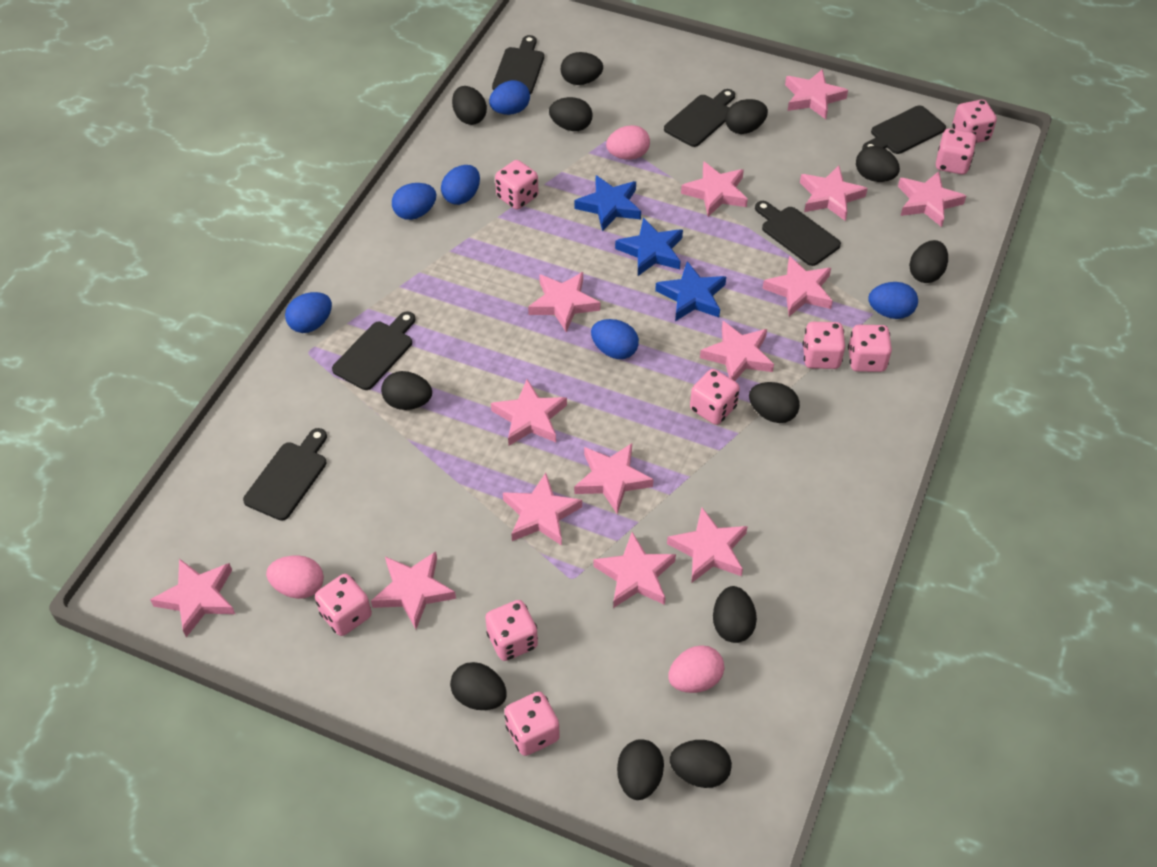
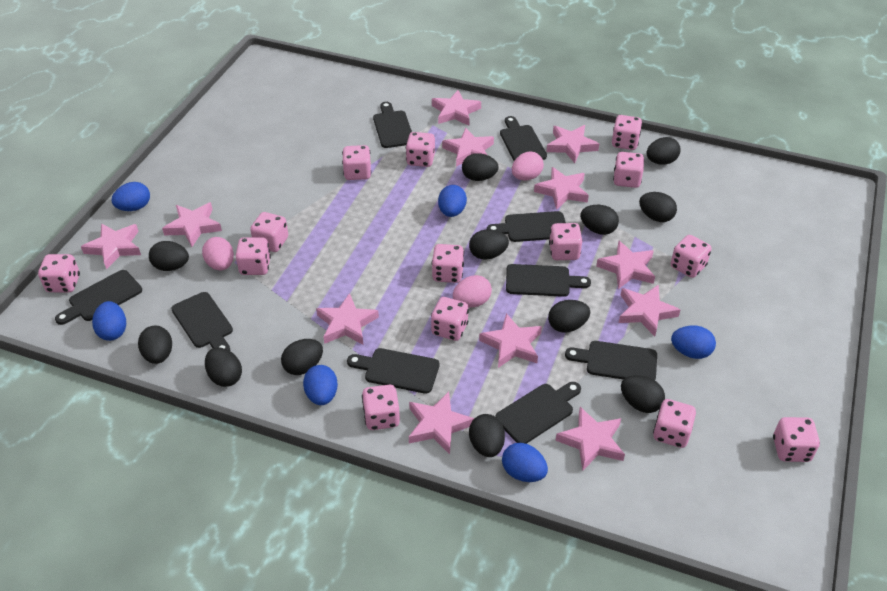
black cutting board: [243,428,327,521] [332,311,415,390] [492,35,544,95] [664,89,735,147] [755,201,841,266] [862,106,946,154] = 6 -> [55,270,142,325] [171,292,233,351] [347,348,440,394] [373,102,412,148] [487,211,566,242] [495,382,581,444] [500,116,547,161] [506,264,591,297] [565,341,657,380] = 9
blue star: [574,175,641,231] [615,218,683,276] [655,261,726,321] = 3 -> none = 0
pink dice: [315,574,372,636] [485,600,538,661] [495,160,539,210] [504,692,560,756] [690,369,740,425] [803,322,845,369] [848,325,892,372] [936,129,977,175] [952,100,997,143] = 9 -> [38,254,80,293] [236,237,271,275] [250,212,288,252] [342,145,371,180] [362,385,400,430] [406,132,435,167] [431,297,469,341] [432,244,464,283] [549,223,582,260] [612,115,642,150] [613,152,644,188] [653,399,696,448] [671,235,711,278] [773,417,820,462] = 14
pink star: [150,559,235,637] [371,551,456,629] [491,379,567,446] [503,473,582,546] [528,272,600,332] [574,443,653,514] [593,532,676,608] [667,507,748,583] [681,161,748,217] [700,321,774,381] [762,256,833,317] [785,69,848,119] [800,165,868,221] [898,171,966,227] = 14 -> [81,223,141,270] [162,202,222,247] [316,293,379,345] [409,392,474,454] [432,90,481,126] [442,128,494,167] [479,313,542,368] [534,167,589,210] [546,125,599,163] [555,407,625,471] [596,241,655,289] [619,285,680,336] = 12

